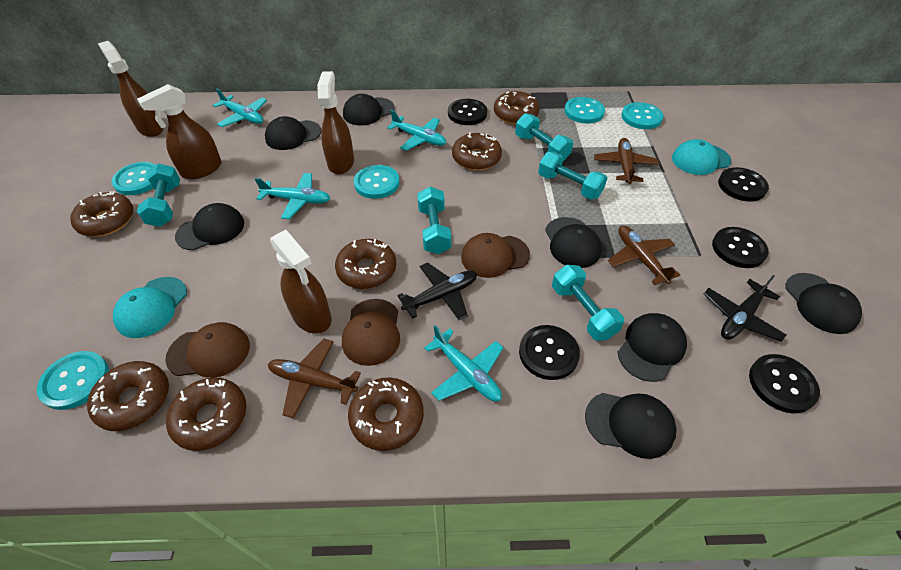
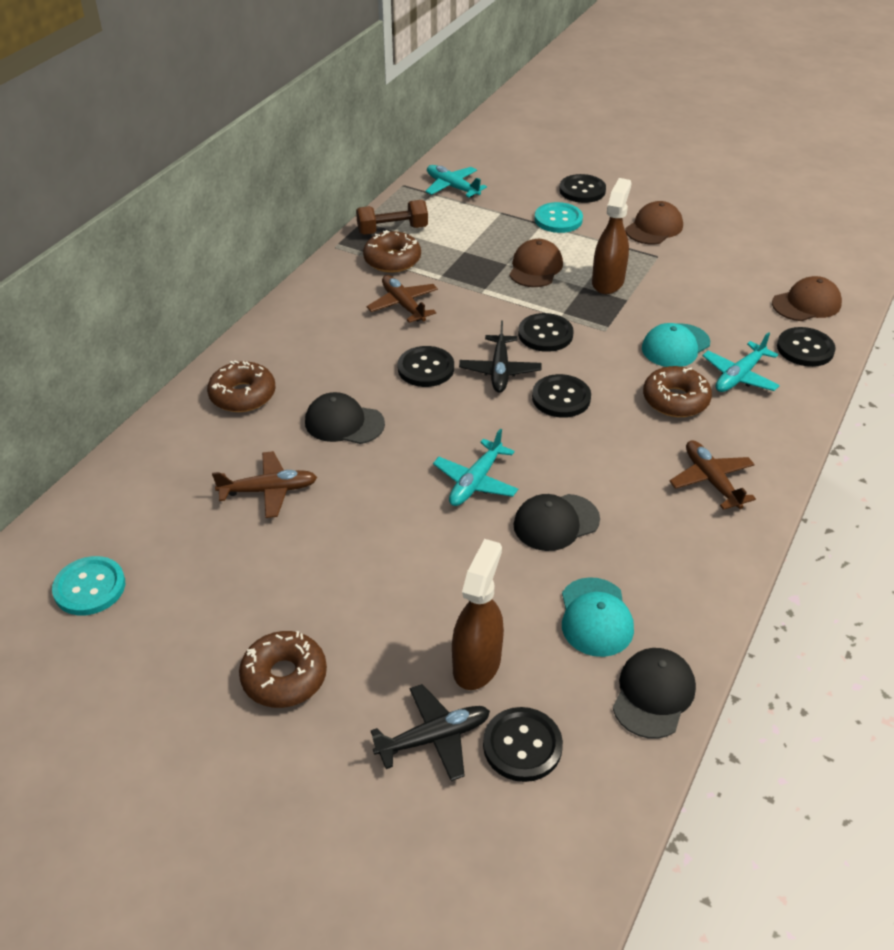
black button: [448,99,487,125] [519,325,580,380] [712,227,769,268] [718,167,769,202] [749,354,820,413] = 5 -> [398,346,454,387] [483,707,563,782] [518,313,573,352] [532,374,591,418] [559,174,606,203] [777,327,836,367] = 6
black cap: [175,203,244,250] [265,116,321,150] [343,94,395,126] [545,217,601,268] [585,393,677,459] [617,313,687,382] [786,273,862,334] = 7 -> [305,392,385,444] [514,494,600,551] [613,648,696,739] = 3
brown donut: [70,191,133,237] [87,361,169,431] [166,378,246,451] [335,239,396,289] [348,377,424,451] [452,132,502,170] [494,91,540,124] = 7 -> [207,360,275,412] [239,631,327,708] [363,230,421,273] [643,366,712,417] = 4
brown dumbbell: none = 0 -> [356,200,428,235] = 1
brown spray bottle: [98,41,164,137] [137,84,222,179] [270,230,331,334] [317,71,354,175] = 4 -> [452,539,504,690] [592,178,631,294] = 2
turquoise button: [37,351,109,410] [111,162,156,195] [354,165,399,199] [564,97,605,124] [621,102,664,129] = 5 -> [52,556,125,615] [535,202,583,233] = 2
turquoise dumbbell: [137,163,180,227] [417,187,451,254] [515,113,573,161] [538,152,607,200] [552,265,624,341] = 5 -> none = 0
turquoise plane: [213,88,267,127] [255,173,330,219] [387,110,446,151] [424,325,504,401] = 4 -> [425,165,487,197] [433,429,518,506] [702,332,780,392] = 3

